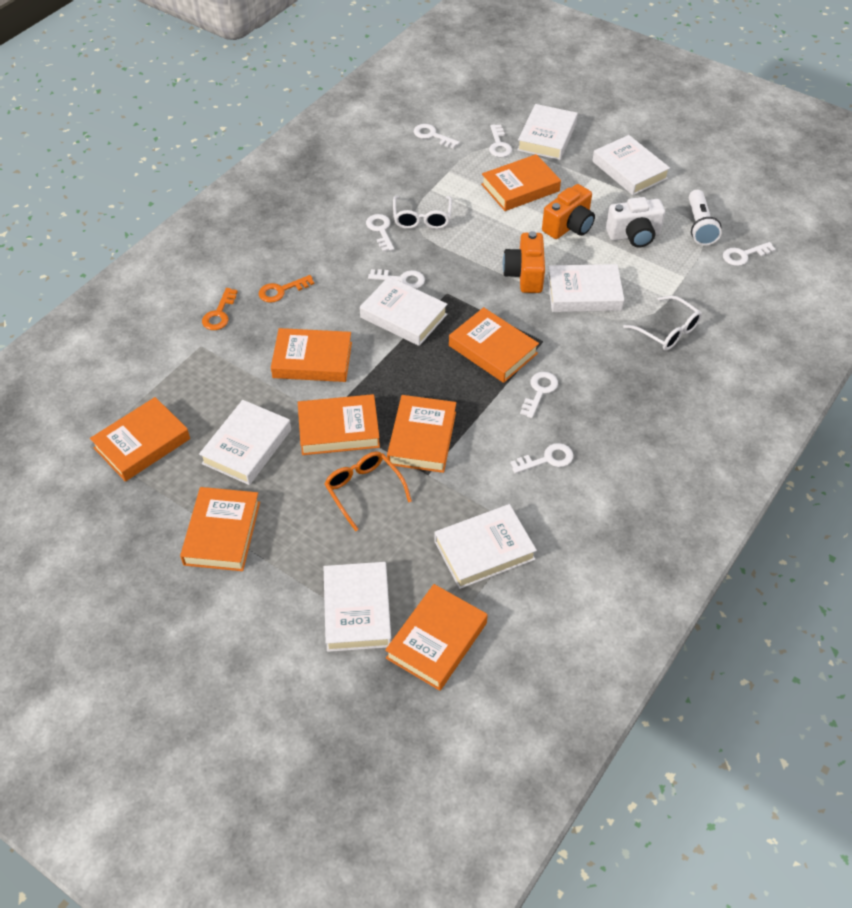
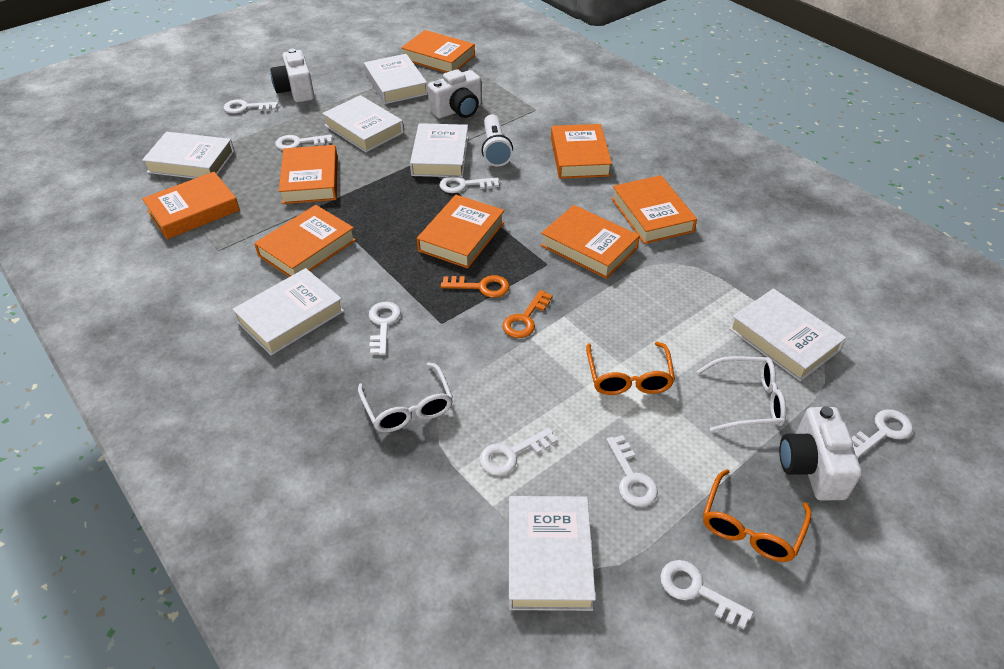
orange camera: [503,231,545,293] [542,184,595,239] = 2 -> none = 0
orange glasses: [324,452,412,531] = 1 -> [586,342,675,395] [703,469,811,562] = 2
white camera: [606,197,665,247] = 1 -> [270,49,314,102] [428,69,482,118] [779,406,862,500] = 3
white key: [366,214,394,252] [368,269,425,289] [414,124,460,149] [489,125,512,157] [510,443,573,474] [520,372,558,418] [723,242,776,266] = 7 -> [224,99,278,114] [275,135,332,150] [369,302,401,355] [439,176,499,193] [480,428,557,475] [606,435,658,507] [660,560,753,629] [851,409,913,458] = 8

